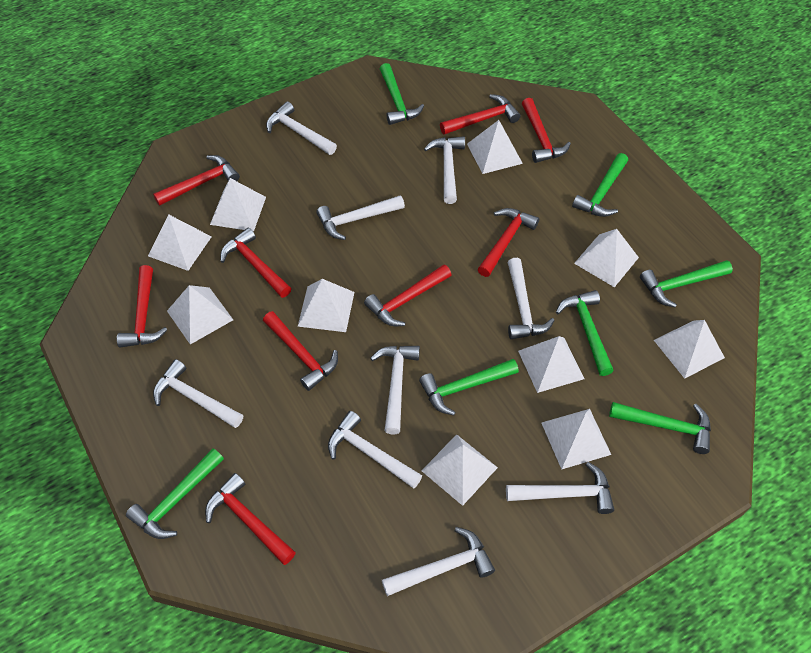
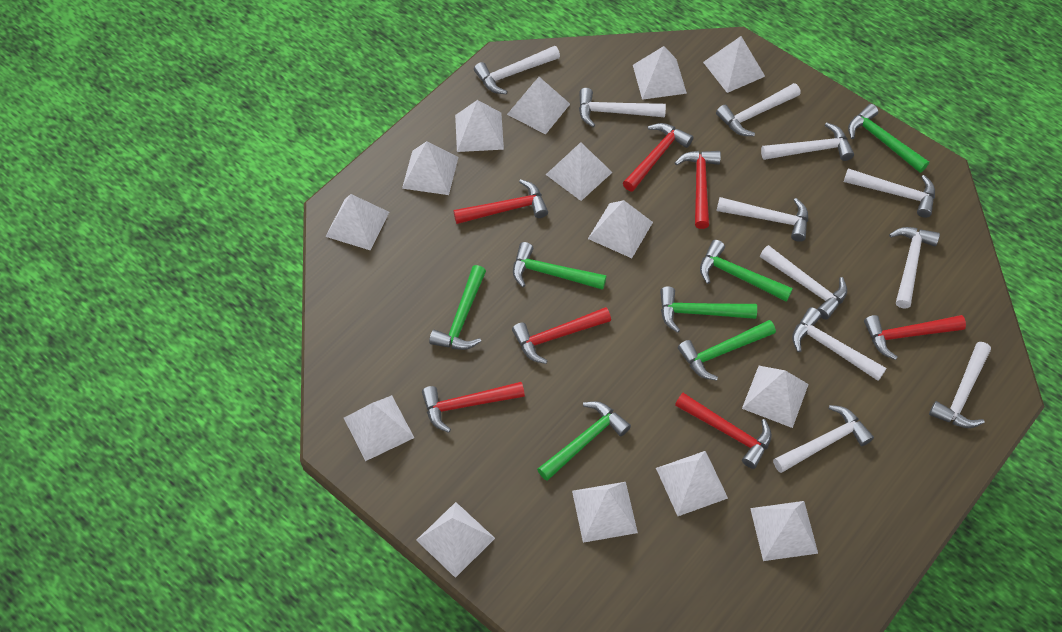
red hammer: [117,265,168,348] [153,155,240,206] [205,473,296,565] [220,228,292,298] [263,311,338,391] [364,265,451,326] [440,94,521,135] [478,208,539,277] [522,98,571,163] = 9 -> [422,382,525,433] [453,179,548,224] [512,307,611,364] [623,123,693,192] [675,151,721,229] [675,393,772,469] [864,315,966,360] = 7
white hammer: [153,359,243,428] [266,101,337,155] [316,195,405,240] [328,411,422,489] [370,346,420,435] [382,527,495,596] [424,136,465,204] [506,462,614,514] [508,258,555,339] = 9 -> [474,46,560,94] [579,88,666,127] [716,83,801,136] [716,197,808,242] [760,245,847,319] [761,122,854,161] [773,405,874,473] [792,307,887,381] [844,168,935,218] [889,227,940,309] [929,342,991,428] = 11
white pyramid: [148,214,212,271] [167,285,233,344] [210,178,266,231] [298,279,354,332] [422,434,498,506] [467,120,523,174] [518,336,584,393] [541,409,611,469] [574,229,639,287] [654,320,725,379] = 10 -> [325,194,389,250] [344,395,414,461] [402,141,458,195] [416,502,495,578] [455,100,504,152] [507,77,570,134] [546,142,613,201] [572,482,638,543] [588,200,653,258] [633,46,687,100] [656,451,728,516] [703,36,765,93] [742,366,809,428] [750,501,818,561] = 14

